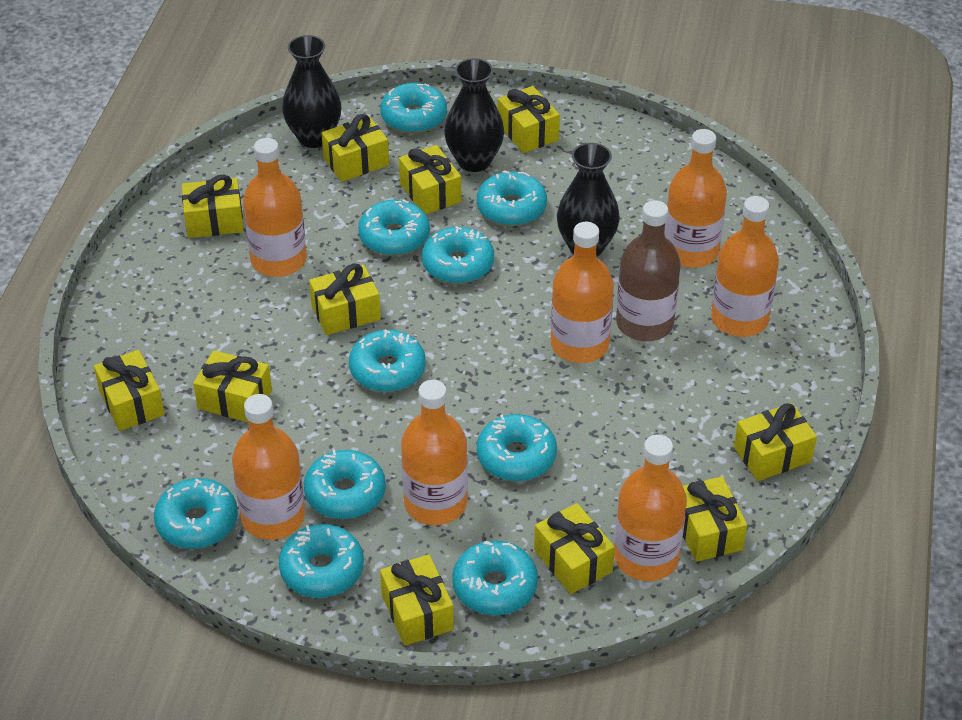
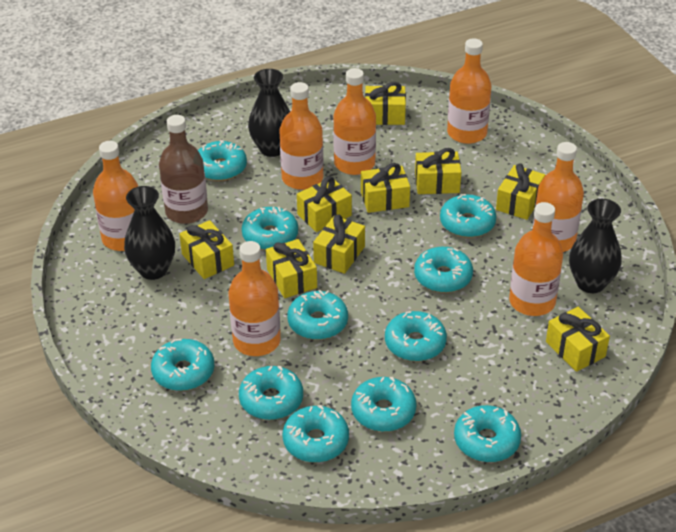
turquoise donut: [154,478,238,549] [279,524,364,598] [304,449,386,519] [349,330,426,392] [358,200,430,256] [380,83,447,133] [422,226,494,284] [452,540,538,615] [477,170,547,226] [477,414,557,481] = 10 -> [151,339,215,391] [198,140,247,181] [239,366,303,420] [242,207,298,250] [283,405,349,462] [287,290,348,340] [351,377,417,432] [385,311,447,361] [414,247,473,293] [440,194,496,238] [454,405,521,462] = 11
yellow gift: [94,350,165,431] [182,175,244,238] [193,350,272,422] [309,264,381,335] [321,114,389,182] [380,554,454,646] [399,145,461,214] [498,86,560,153] [534,503,615,594] [683,476,747,562] [734,403,817,481] = 11 -> [179,220,234,279] [266,239,317,298] [297,176,352,232] [313,214,365,274] [361,163,410,213] [365,82,406,125] [415,148,461,194] [496,163,545,220] [546,307,610,372] = 9

